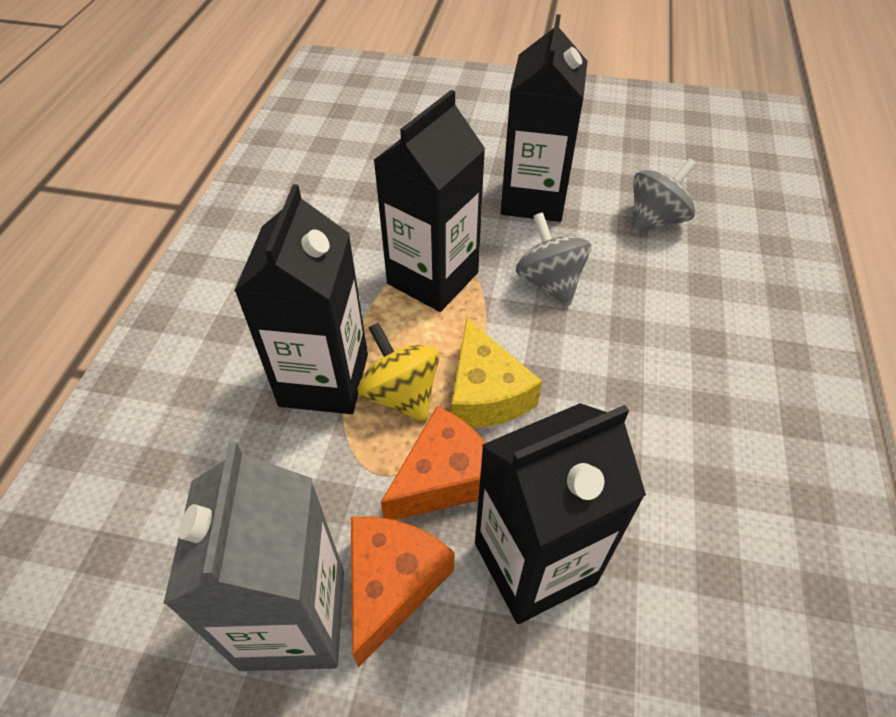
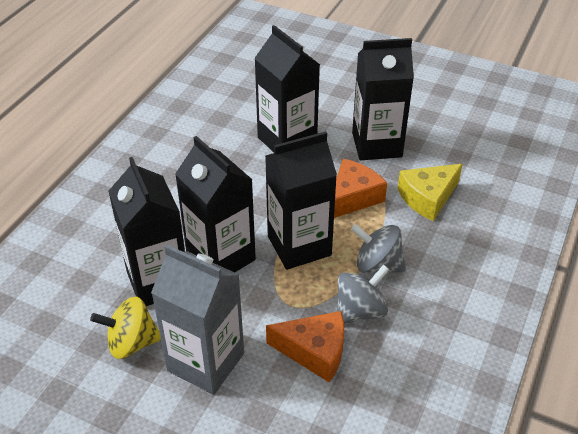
black carton: [234,184,368,414] [373,90,485,312] [475,403,646,624] [501,14,587,222] = 4 -> [108,157,185,306] [175,136,256,272] [254,25,320,152] [265,131,337,270] [352,38,414,160] = 5

